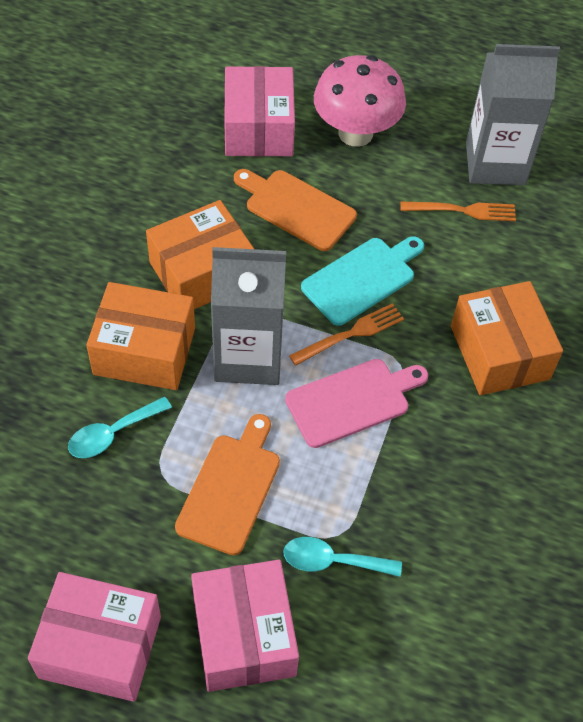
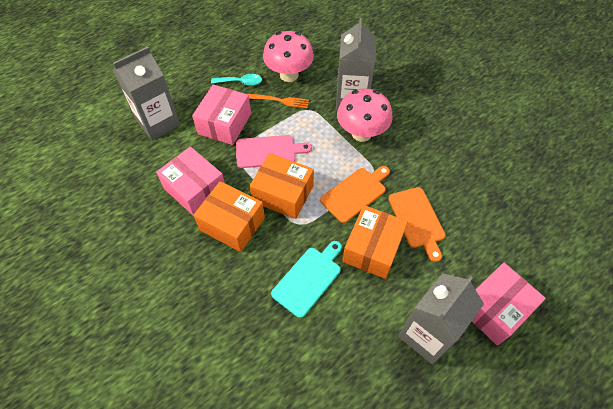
grey carton: [211,247,286,385] [466,44,560,185] = 2 -> [113,46,180,141] [336,18,376,110] [398,273,484,365] = 3
orange fork: [289,303,404,366] [400,201,516,221] = 2 -> [248,94,309,108] = 1
pink mushroom: [314,55,406,147] = 1 -> [263,31,314,82] [337,88,392,142] = 2
turquoise spoon: [68,397,172,458] [283,537,402,577] = 2 -> [211,74,262,86] = 1

